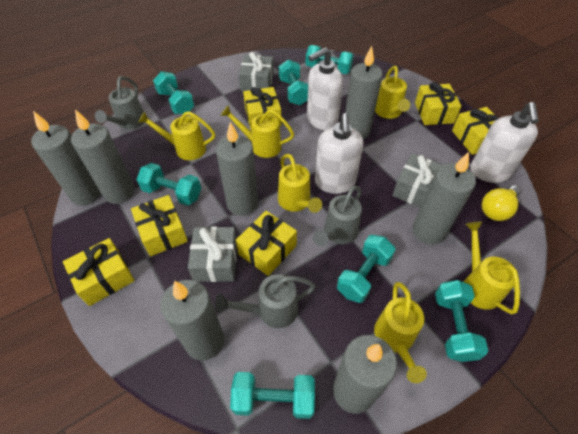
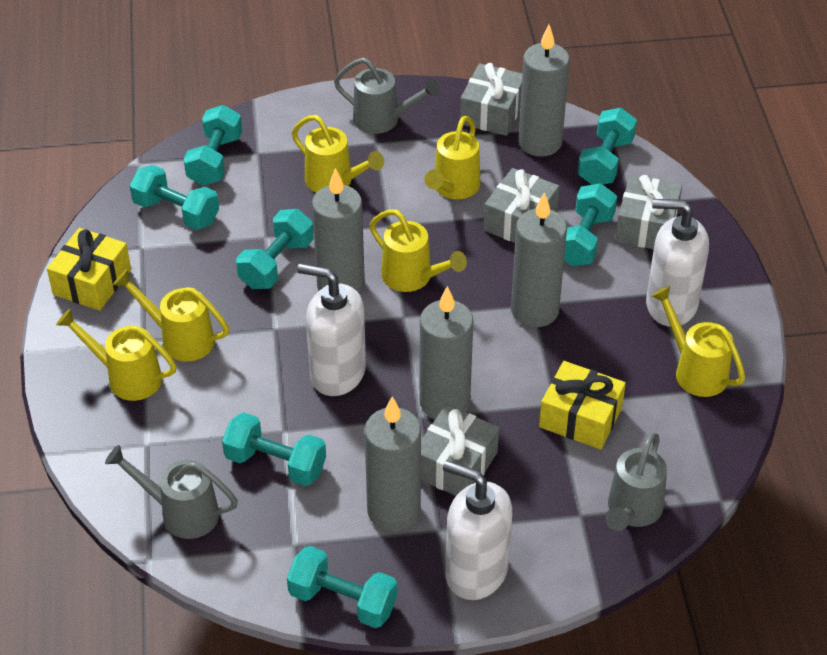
grey candle: [31,111,101,205] [71,109,135,204] [160,280,224,361] [216,122,258,216] [333,335,397,414] [345,46,383,139] [413,152,476,245] = 7 -> [312,168,365,294] [365,396,421,531] [419,286,473,419] [511,192,567,327] [518,25,570,157] = 5
grey gift: [188,226,237,282] [239,52,274,91] [392,154,442,208] = 3 -> [421,404,499,496] [460,63,522,136] [483,168,559,243] [615,175,682,249] = 4
yellow gift: [63,238,134,306] [131,195,188,256] [236,211,297,276] [243,87,282,131] [415,82,461,125] [452,107,499,155] = 6 -> [47,228,131,311] [539,361,626,449] = 2
yellow light bulb: [482,185,521,221] = 1 -> none = 0

